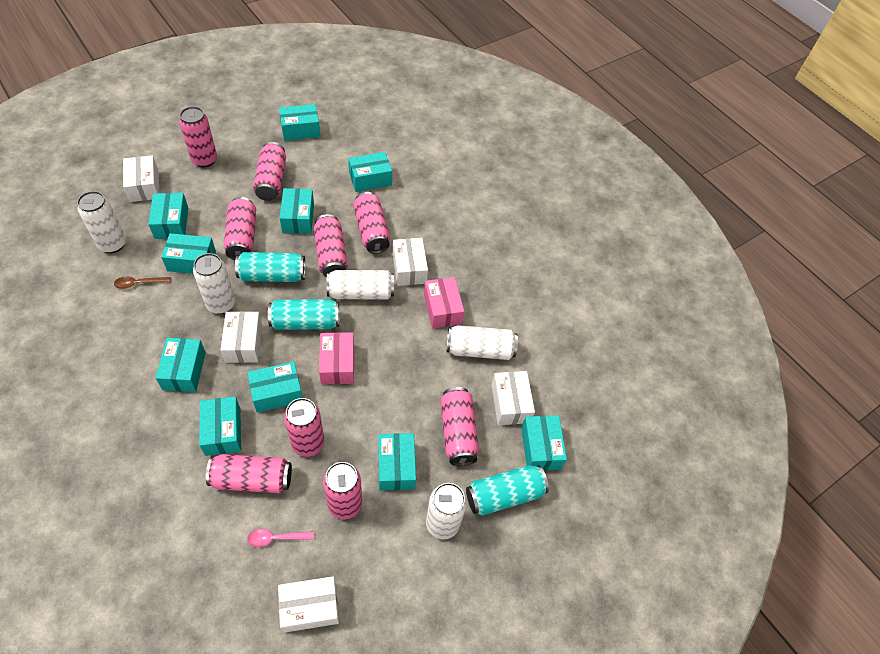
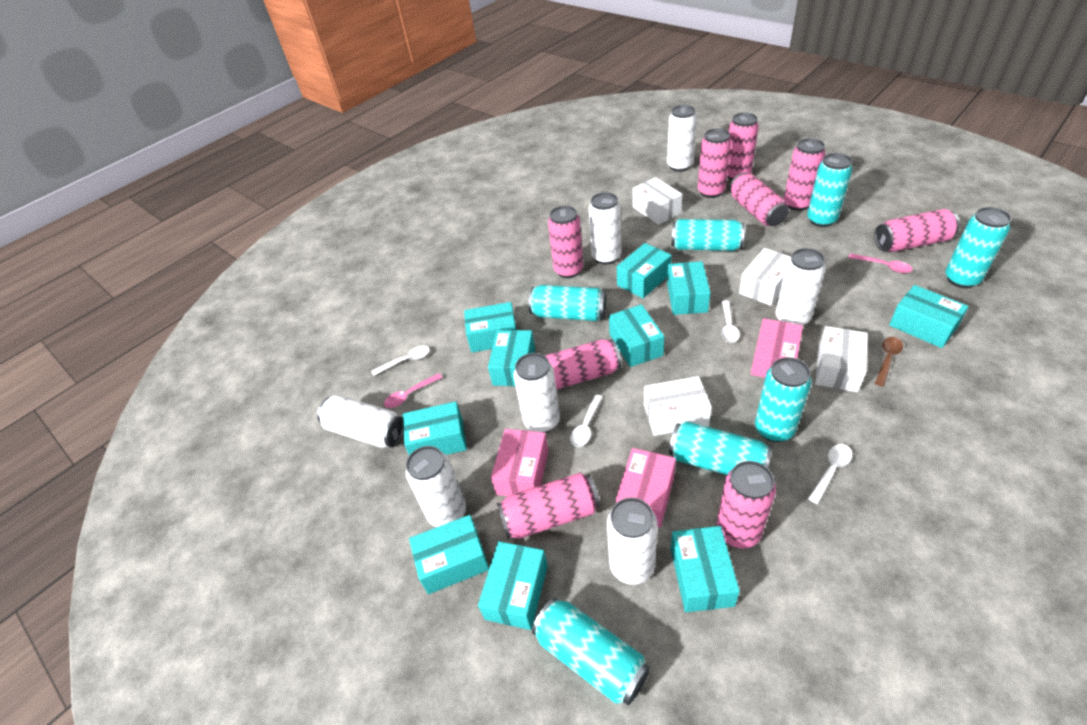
pink box: [319,332,354,385] [424,277,464,329] = 2 -> [491,429,549,496] [616,448,676,528] [751,318,803,378] = 3
pink spoon: [247,529,314,547] = 1 -> [384,373,442,408] [848,253,913,273] = 2
turquoise can: [235,252,306,282] [268,299,340,330] [466,465,549,516] = 3 -> [528,285,606,321] [532,598,650,705] [669,421,772,475] [671,219,745,251] [755,357,812,442] [807,153,852,227] [945,207,1011,288] = 7
white box: [123,155,159,202] [221,311,262,363] [278,576,339,633] [393,238,428,286] [491,371,535,425] = 5 -> [633,177,682,225] [644,376,712,436] [739,248,791,306] [815,326,868,392] = 4
white can: [77,191,126,253] [193,253,235,314] [326,270,394,300] [426,483,467,539] [447,325,518,360] = 5 -> [317,395,404,448] [406,446,466,527] [514,353,560,433] [589,192,621,265] [607,497,657,585] [667,105,697,172] [775,248,826,326] = 7
white spoon: none = 0 -> [371,346,429,376] [570,395,602,447] [721,300,740,343] [808,444,852,504] = 4

